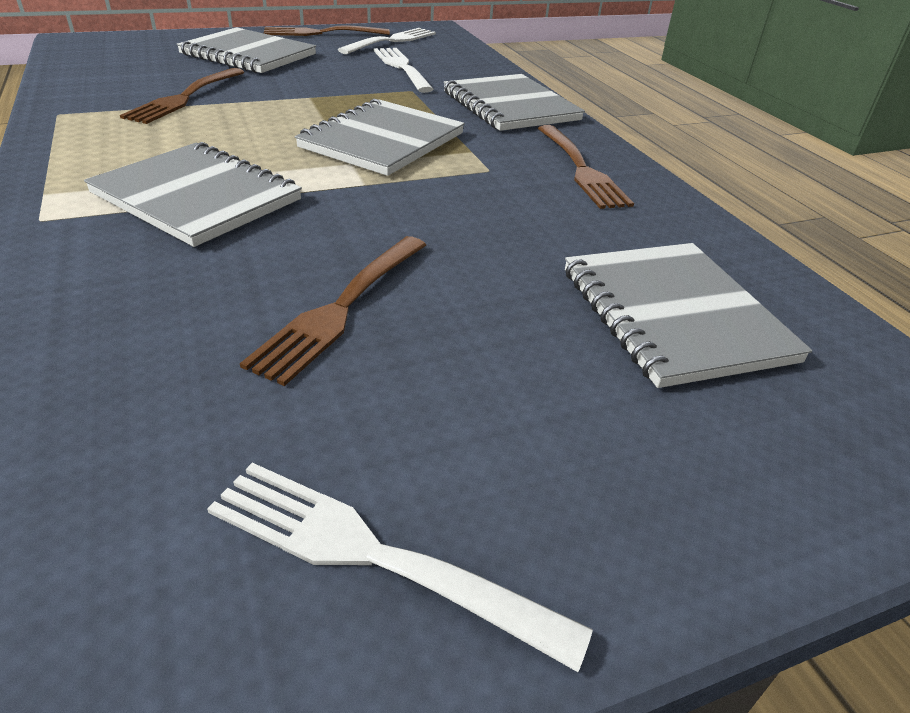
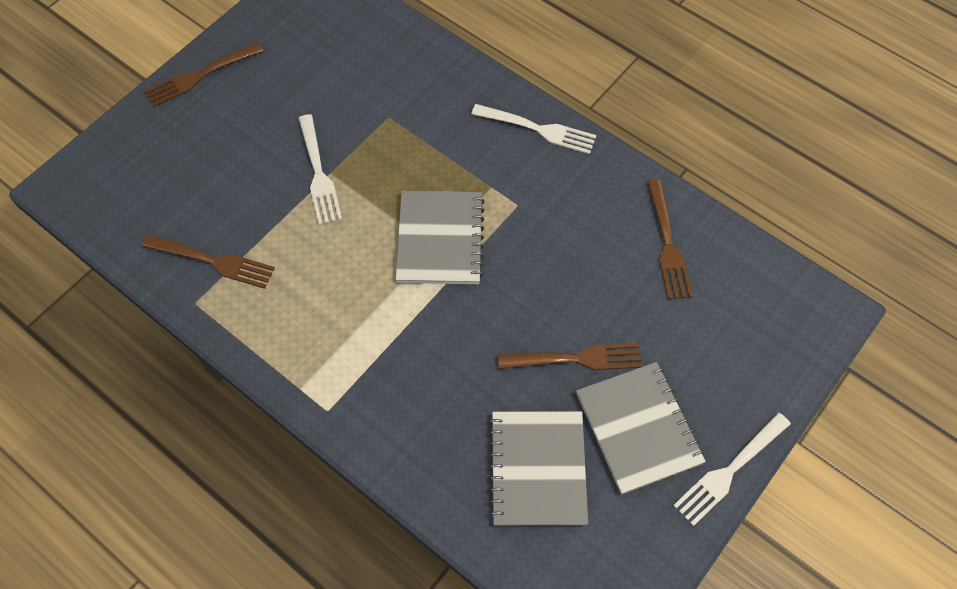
grey notebook: [84,142,302,247] [177,27,316,73] [295,99,465,176] [443,74,585,131] [565,243,812,388] = 5 -> [396,191,485,284] [489,411,588,525] [576,362,706,495] = 3

